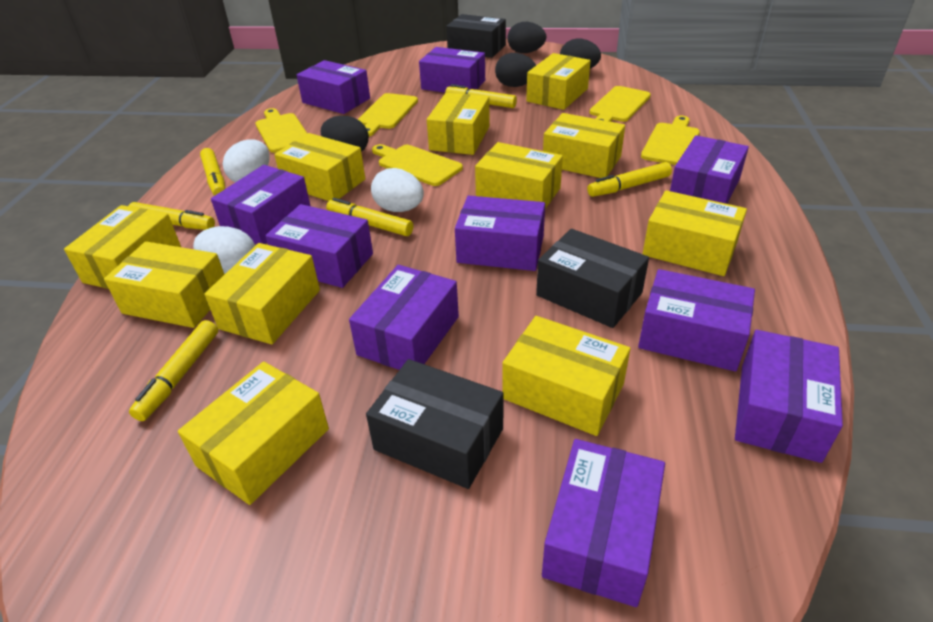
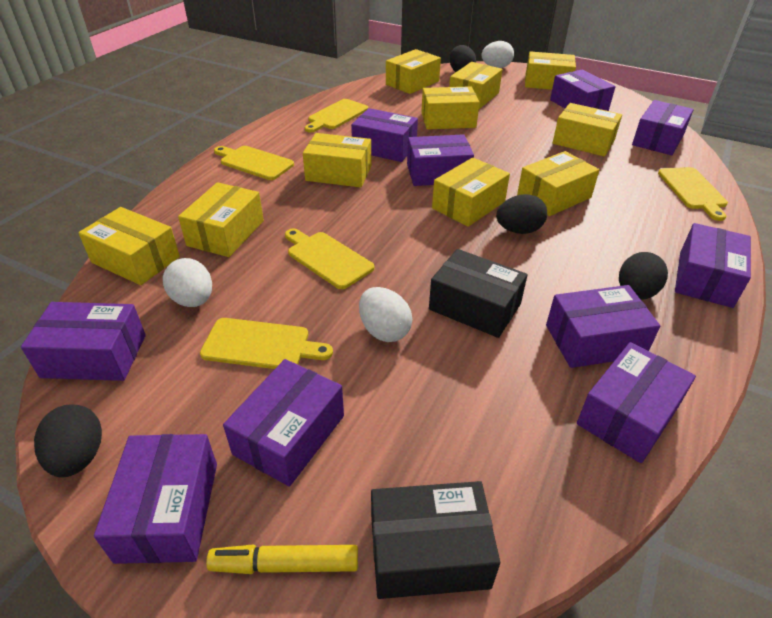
black box: [366,359,503,489] [446,14,506,58] [536,229,649,328] = 3 -> [371,481,500,599] [429,249,528,338] = 2
yellow box: [64,205,181,289] [104,241,225,328] [178,362,329,505] [204,243,320,345] [274,133,365,201] [427,93,490,155] [475,142,563,209] [502,316,630,436] [526,53,591,110] [543,113,625,178] [643,190,747,276] = 11 -> [78,207,180,285] [178,182,264,257] [303,133,371,187] [386,49,441,94] [421,86,480,129] [432,157,510,227] [449,62,502,109] [517,151,599,216] [525,51,576,90] [553,103,622,157] = 10
yellow marker: [128,202,215,230] [129,320,218,421] [200,148,226,196] [326,198,414,236] [445,84,517,108] [587,162,672,197] = 6 -> [206,544,358,574] = 1

